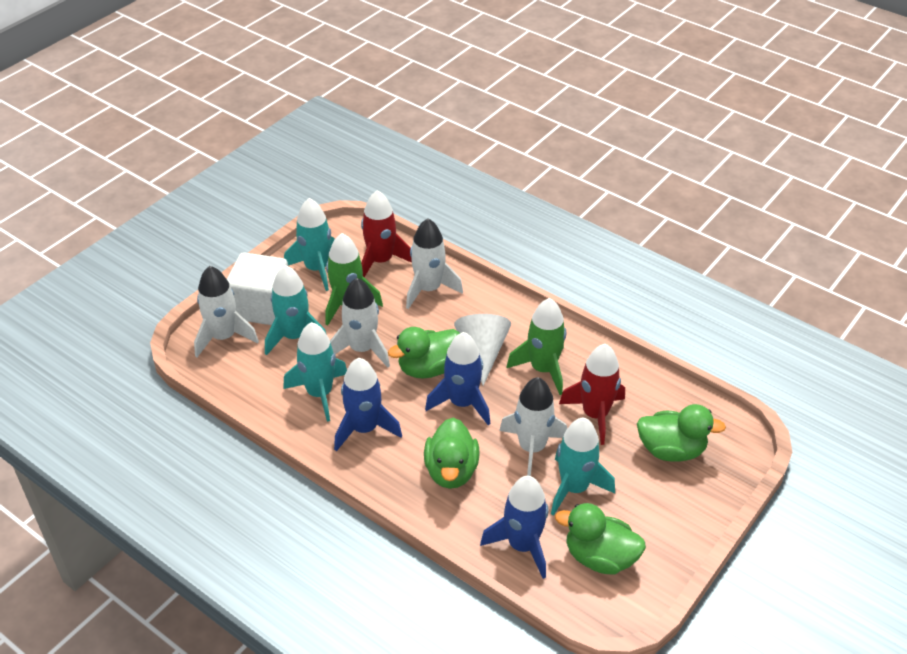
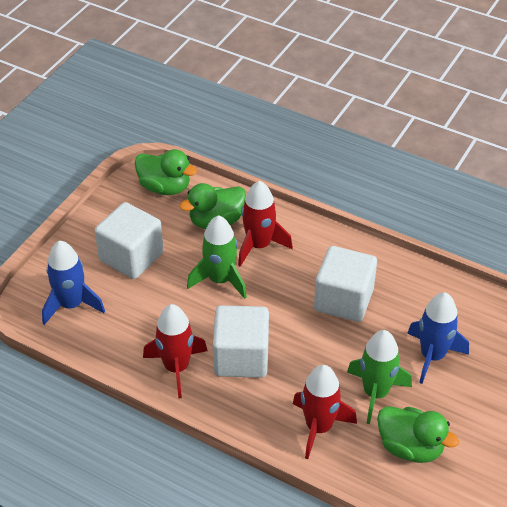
blue rocket: [334,358,402,452] [425,332,490,425] [480,476,548,579] = 3 -> [42,240,105,325] [407,292,469,384] = 2
green duck: [388,327,460,379] [424,418,480,489] [555,503,646,574] [637,404,726,462] = 4 -> [135,149,197,195] [179,183,246,229] [377,406,459,463] = 3
red rocket: [361,190,412,277] [559,344,625,445] = 2 -> [143,304,207,398] [238,181,293,267] [293,365,357,459] = 3
turquoise rocket: [265,265,326,355] [283,322,347,422] [284,198,335,291] [551,418,615,516] = 4 -> none = 0
white cone: [454,314,511,386] = 1 -> none = 0
white cube: [227,253,288,325] = 1 -> [95,202,164,279] [213,305,269,378] [314,246,377,322] = 3
white rocket: [194,266,259,357] [330,278,390,367] [406,218,463,309] [499,377,567,476] = 4 -> none = 0

